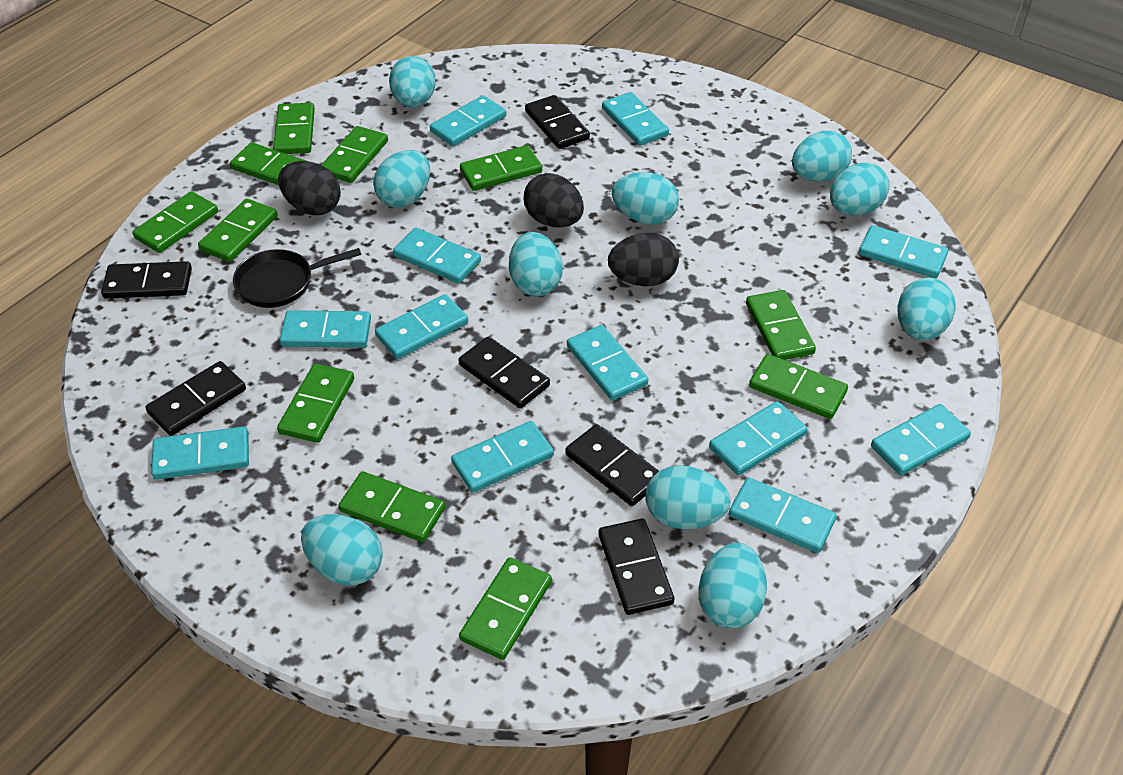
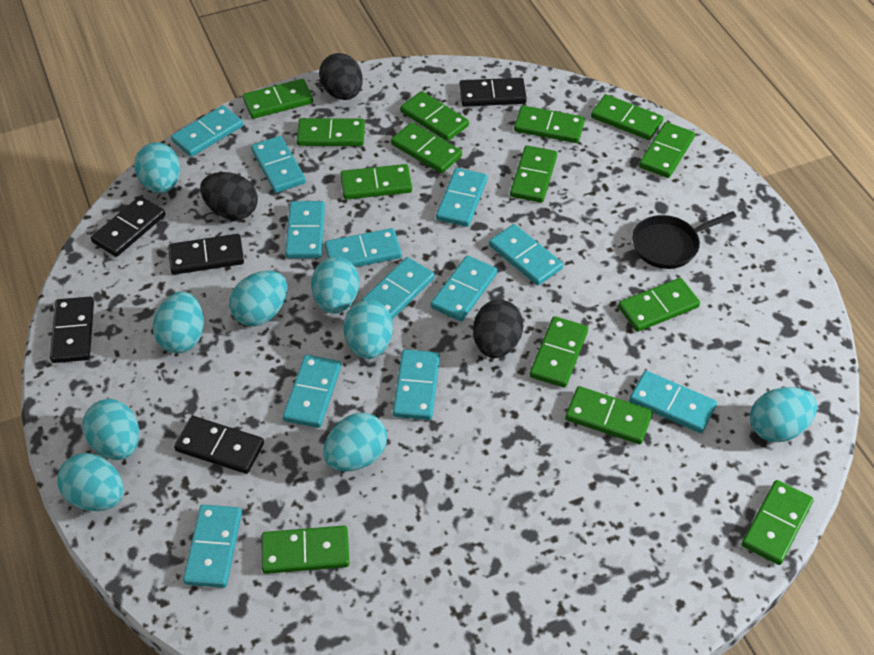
black domino: [101,261,192,299] [145,361,246,436] [459,336,550,408] [525,95,590,149] [565,424,659,506] [598,519,674,615] = 6 -> [50,297,94,363] [91,196,165,257] [168,234,244,275] [174,416,264,474] [460,78,527,107] = 5
green domino: [132,191,218,253] [198,199,278,262] [230,142,309,185] [273,103,315,154] [277,363,354,443] [321,126,388,183] [339,471,445,542] [459,557,552,660] [460,145,542,191] [746,290,816,360] [749,354,848,419] = 11 -> [243,79,313,119] [262,526,349,574] [297,118,365,146] [340,164,412,200] [391,122,462,173] [400,91,469,141] [510,145,557,203] [514,105,585,143] [530,316,588,388] [565,386,653,444] [591,94,663,140] [618,278,700,332] [639,122,695,178] [742,480,814,565] = 14
turquoise egg: [301,514,383,585] [373,150,430,208] [389,56,436,107] [509,232,563,297] [612,172,679,224] [646,465,731,529] [698,543,767,628] [792,131,852,182] [830,162,889,216] [897,278,956,341] = 10 -> [57,453,124,511] [83,399,139,460] [134,142,180,193] [153,292,204,353] [229,271,287,326] [311,257,360,314] [323,413,387,471] [344,300,393,359] [750,387,817,442] = 9

